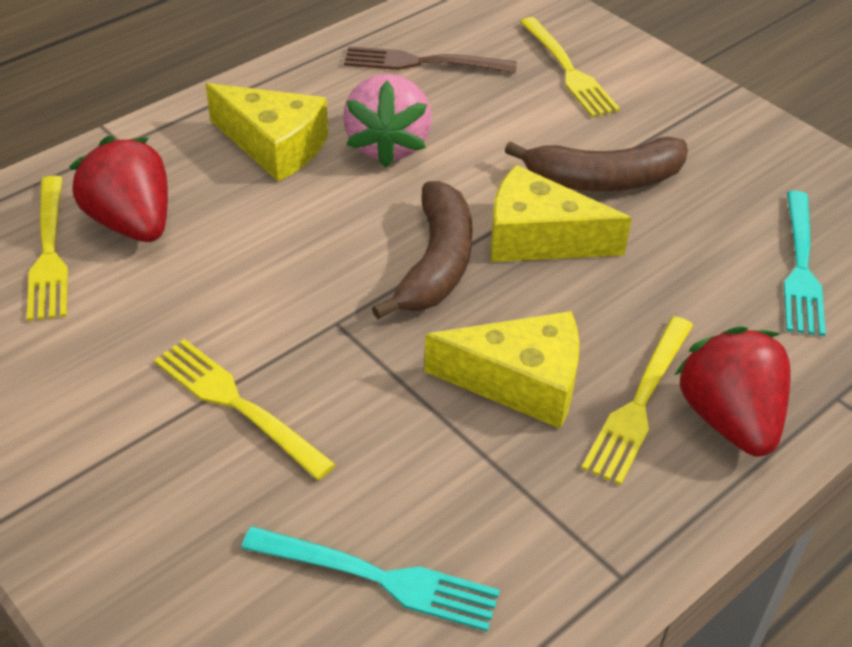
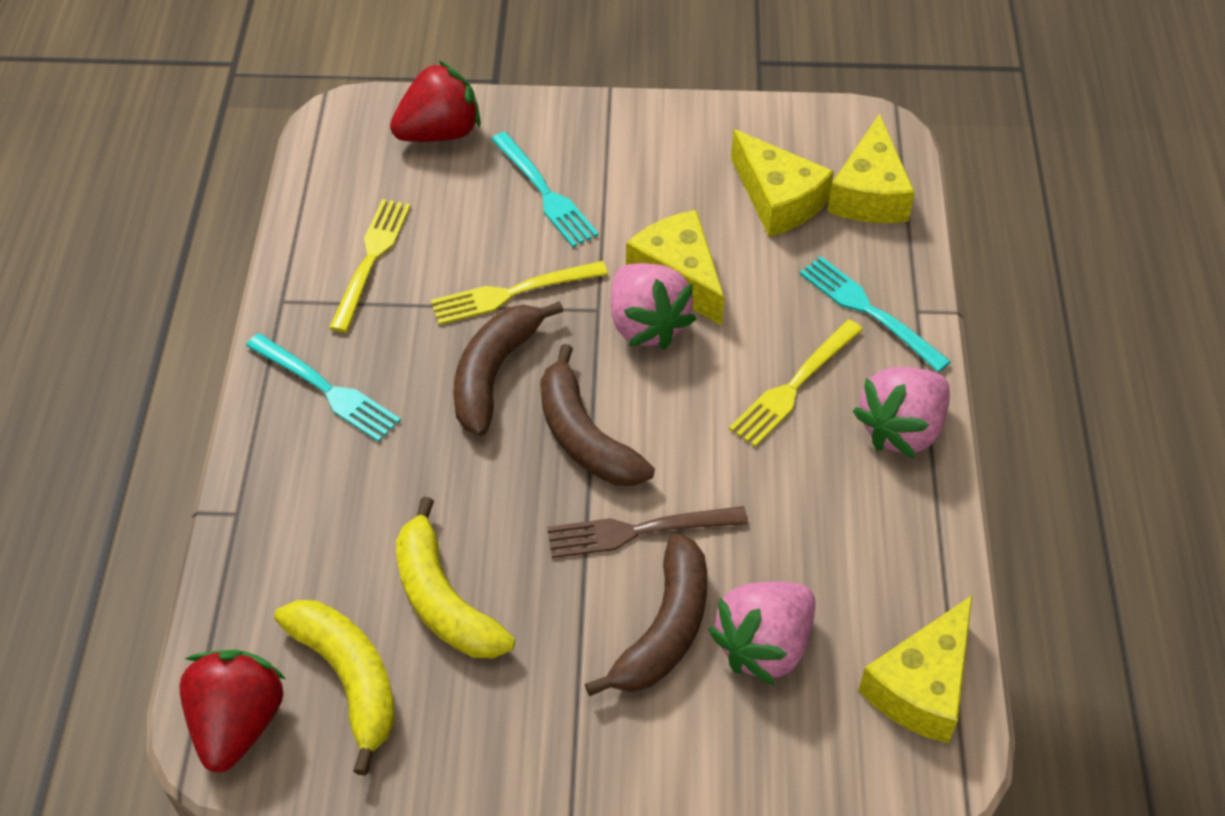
brown banana: [372,181,473,319] [504,137,688,191] = 2 -> [453,301,563,436] [540,344,655,486] [585,533,707,696] = 3
pink strawberry: [343,74,432,167] = 1 -> [611,263,696,350] [708,582,815,686] [853,367,950,458] = 3
turquoise fork: [241,526,500,631] [784,191,826,336] = 2 -> [246,333,401,442] [491,132,599,247] [799,256,951,372] = 3
yellow banana: none = 0 -> [274,600,395,776] [396,497,515,659] = 2
yellow cheese: [206,83,328,182] [424,311,579,429] [490,165,632,262] = 3 -> [626,210,724,326] [731,129,834,237] [827,114,915,223] [858,595,972,743] = 4
yellow fork: [27,176,68,321] [154,339,336,480] [520,17,620,117] [581,316,693,485] = 4 -> [329,199,411,332] [431,261,608,325] [729,320,863,447] = 3

